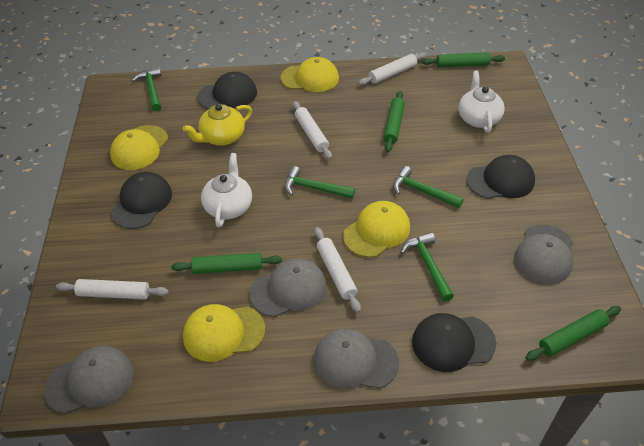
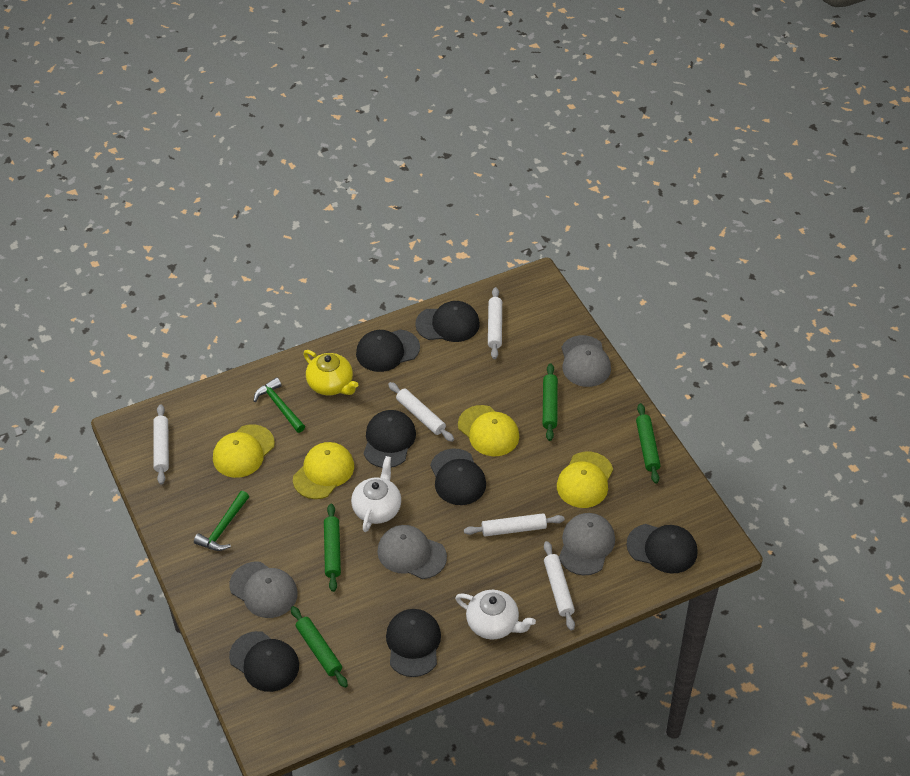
black cap: [111,172,172,229] [197,72,257,109] [412,313,496,372] [466,155,535,199] = 4 -> [229,631,299,692] [356,329,420,372] [364,410,416,468] [386,609,441,677] [415,301,480,342] [430,449,486,505] [626,524,698,574] = 7
green hammer: [132,67,161,111] [284,166,355,199] [393,166,464,208] [401,232,454,302] = 4 -> [194,491,249,551] [254,377,305,433] = 2
white rolling pin: [56,279,169,299] [293,101,332,160] [314,227,361,313] [358,52,427,85] = 4 -> [153,404,169,485] [388,382,454,442] [464,513,565,536] [488,287,502,359] [544,541,575,631] = 5

